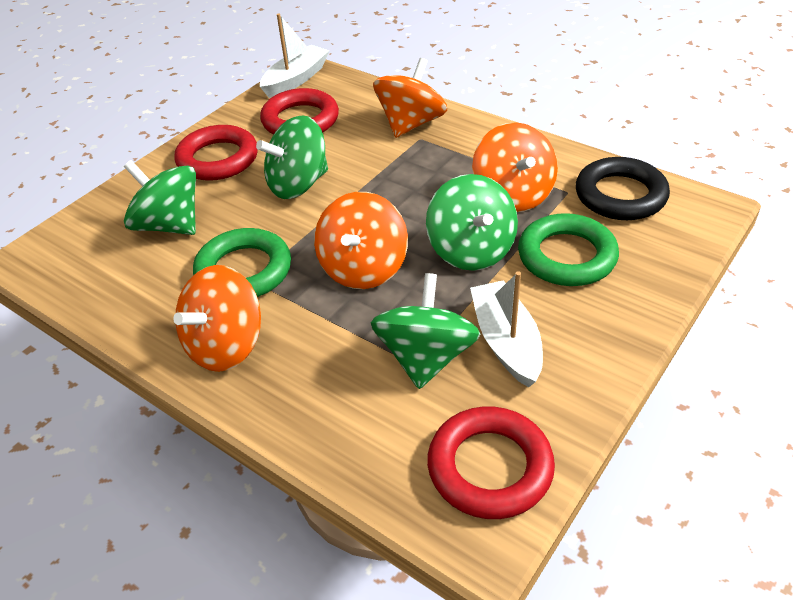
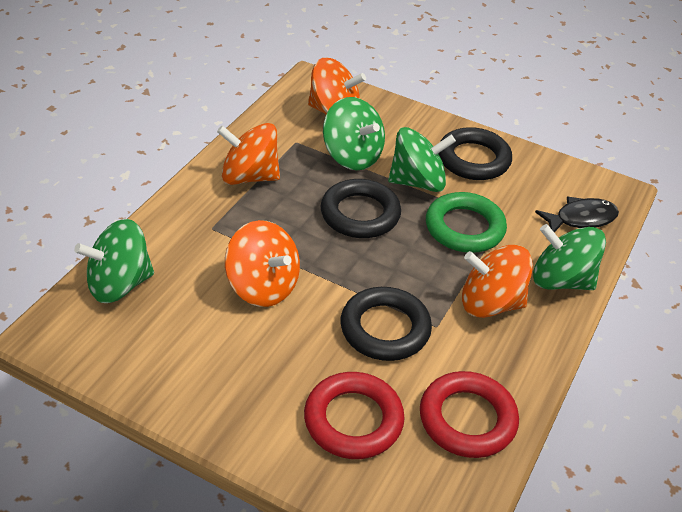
black fish: none = 0 -> [535,197,619,232] = 1
black ring: [576,157,670,220] = 1 -> [321,179,401,238] [341,287,432,361] [438,127,512,180] = 3
green ring: [193,228,291,297] [518,213,619,286] = 2 -> [426,192,507,253] = 1
red ring: [175,125,258,181] [260,88,339,135] [427,407,555,519] = 3 -> [304,372,405,459] [420,371,519,458] = 2
white boat: [260,13,329,98] [470,271,543,387] = 2 -> none = 0

